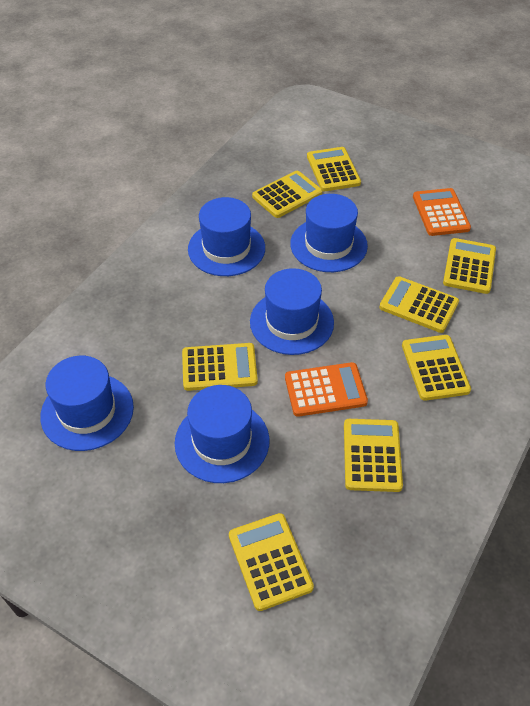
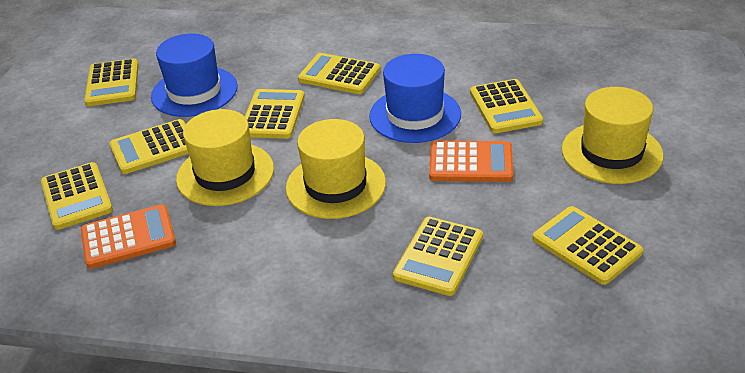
blue hat: [40,356,134,451] [175,385,270,483] [188,197,265,276] [250,268,334,355] [290,194,368,272] = 5 -> [151,34,238,117] [369,54,461,143] = 2
yellow hat: none = 0 -> [176,109,274,206] [286,119,386,219] [562,87,664,184] = 3

